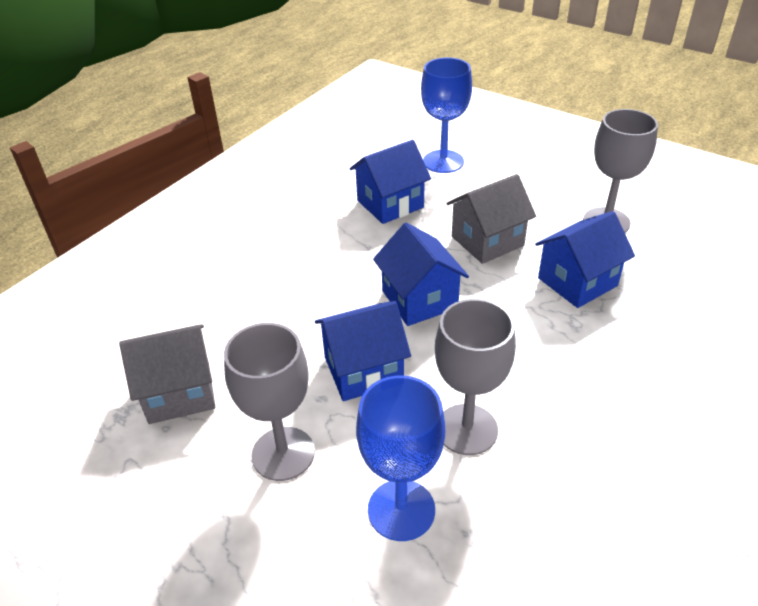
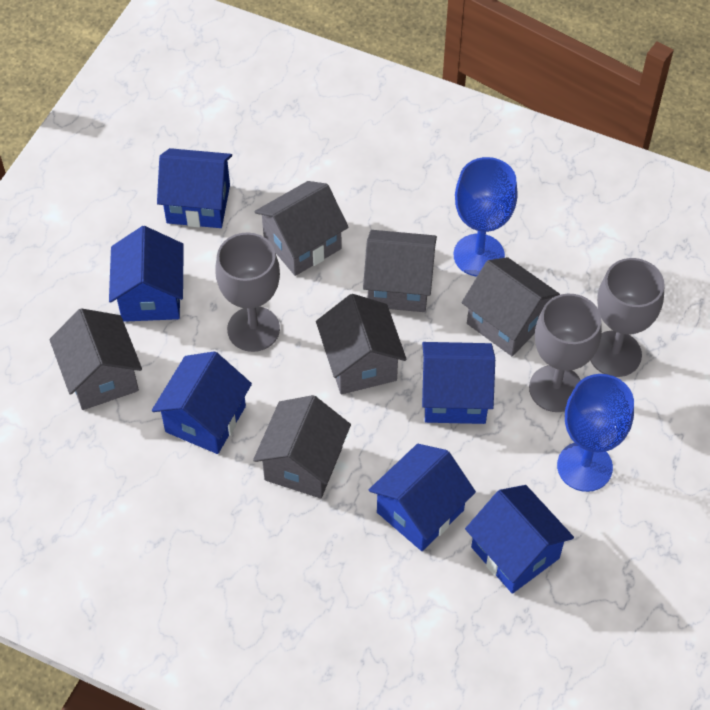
blue house: [315,301,411,401] [350,140,431,224] [373,222,469,326] [535,211,635,308] = 4 -> [109,226,184,322] [152,351,252,454] [157,148,232,228] [369,444,476,551] [422,342,495,424] [465,485,574,594] = 6
grey house: [119,324,215,424] [446,174,536,264] = 2 -> [49,308,142,410] [253,395,351,498] [254,181,349,276] [316,294,407,394] [363,230,437,312] [461,257,560,356] = 6

